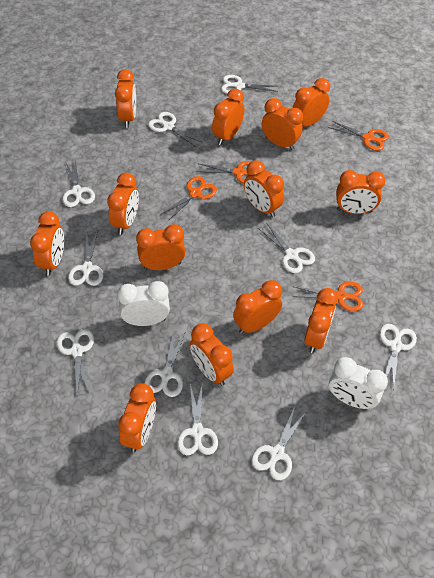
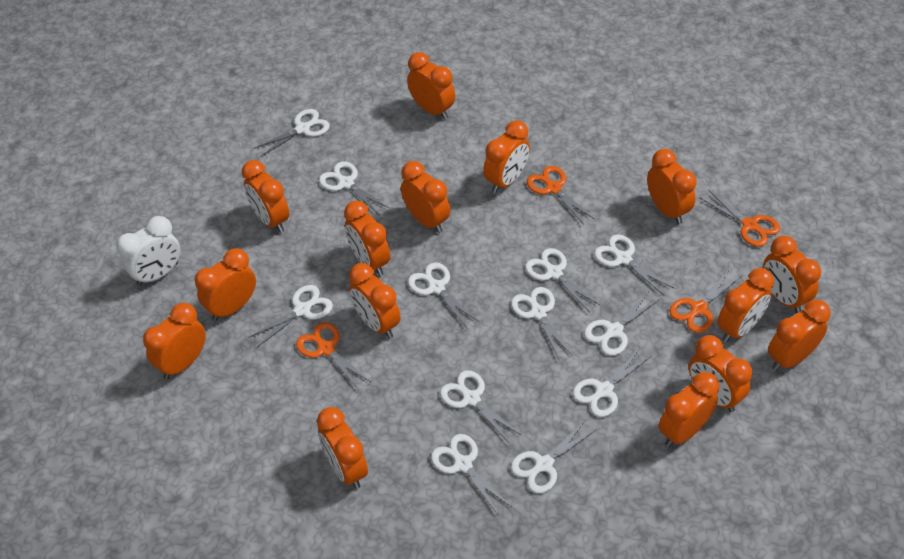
orange clock: [30,211,64,276] [107,172,139,235] [115,69,136,128] [118,383,156,452] [136,224,185,270] [190,323,234,386] [212,89,244,145] [233,280,282,334] [244,160,284,217] [262,98,303,150] [292,78,330,127] [304,288,338,353] [336,170,386,214] = 13 -> [143,303,206,379] [195,248,256,321] [242,160,290,233] [317,407,368,489] [344,201,391,276] [349,263,401,338] [401,161,450,233] [407,52,455,120] [483,120,530,193] [647,149,697,224] [659,372,719,447] [689,335,752,412] [717,268,774,342] [763,236,821,313] [768,300,830,371] = 15
white clock: [117,281,170,326] [329,357,388,409] = 2 -> [116,216,180,286] = 1
white scissors: [57,329,94,395] [63,159,95,207] [68,230,104,286] [145,331,186,397] [148,112,203,147] [177,381,218,455] [221,75,278,94] [251,407,307,480] [258,224,315,273] [380,324,417,391] = 10 -> [248,285,333,347] [253,109,330,157] [319,162,389,214] [408,263,479,329] [431,434,511,516] [440,370,521,444] [511,287,573,361] [511,421,597,493] [525,248,601,312] [573,349,652,417] [584,291,661,356] [594,235,673,295] = 12

